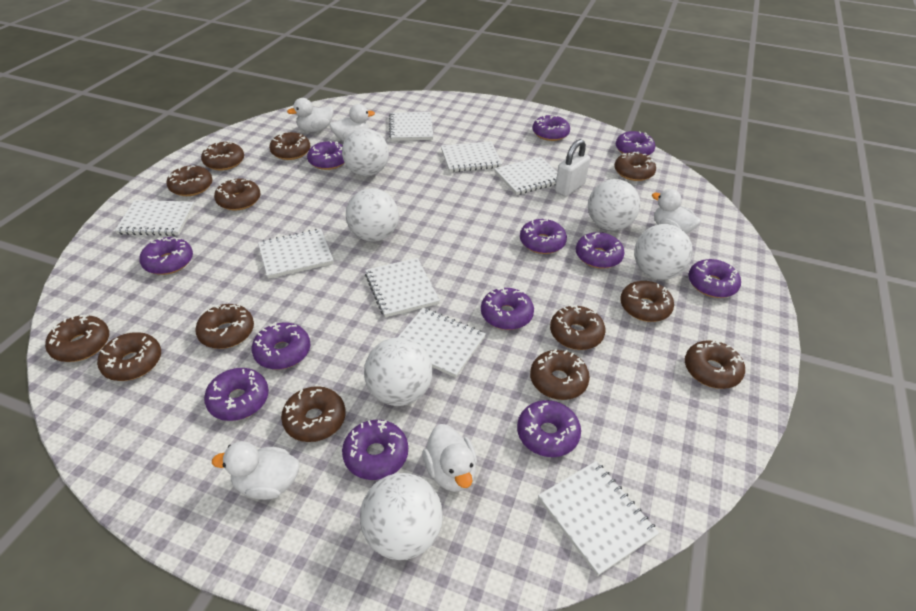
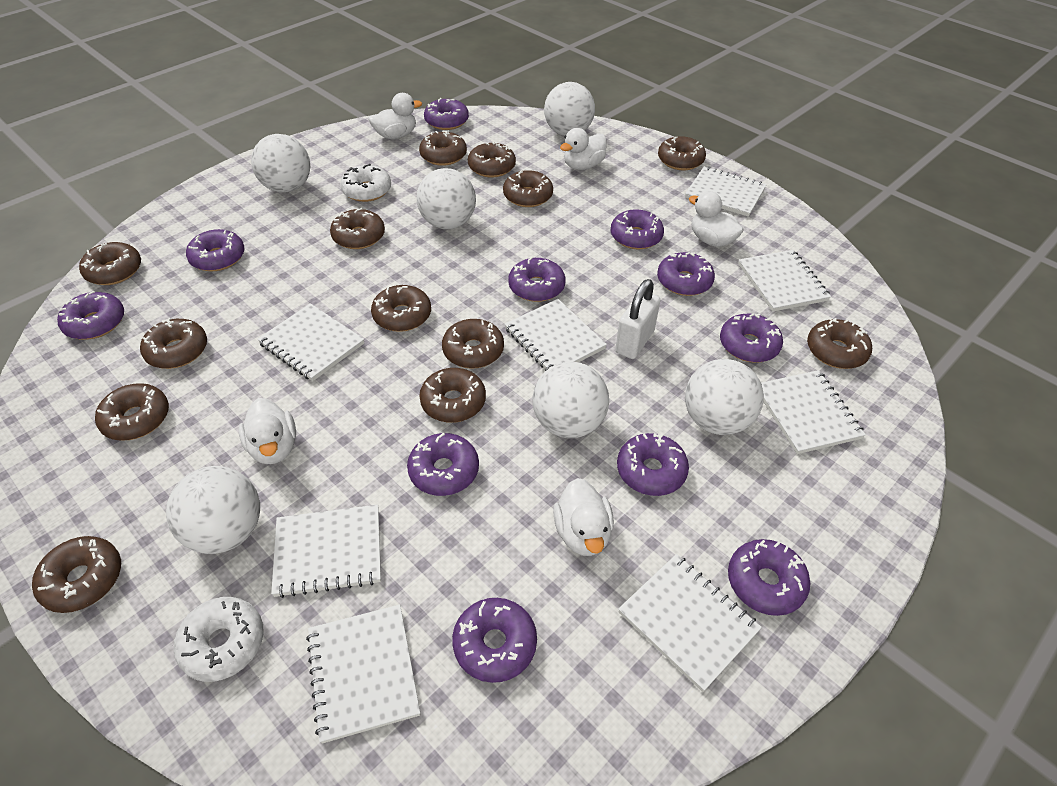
purple donut: [139,237,193,275] [204,368,269,421] [252,322,310,369] [307,141,345,170] [342,420,408,480] [481,286,534,330] [517,400,581,457] [520,219,567,254] [532,115,570,141] [576,232,625,269] [616,131,655,156] [688,259,741,298] = 12 -> [57,291,124,339] [186,229,244,271] [407,433,479,496] [424,98,469,130] [452,598,537,683] [508,257,565,302] [610,209,664,249] [617,433,689,496] [657,252,715,296] [720,313,783,363] [728,539,810,616] = 11
white donut: none = 0 -> [174,597,264,682] [340,164,391,202] = 2

